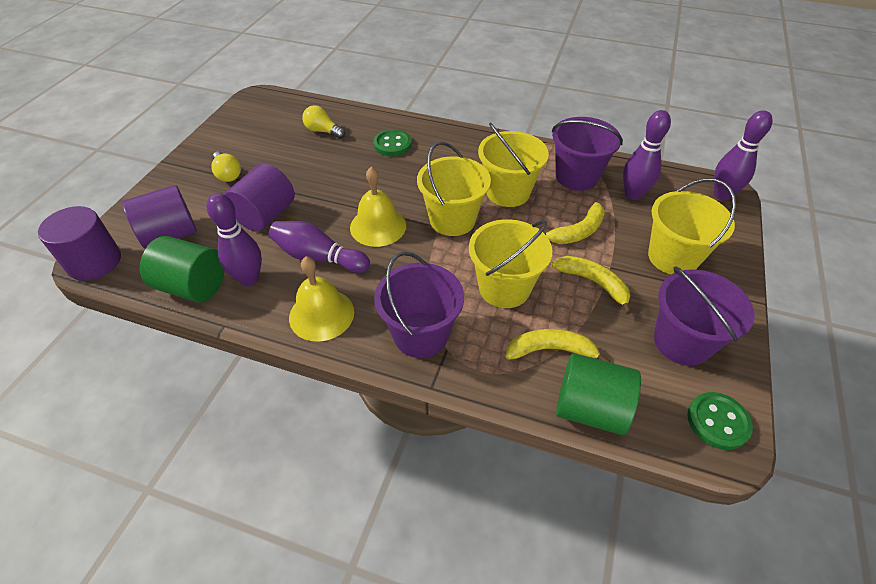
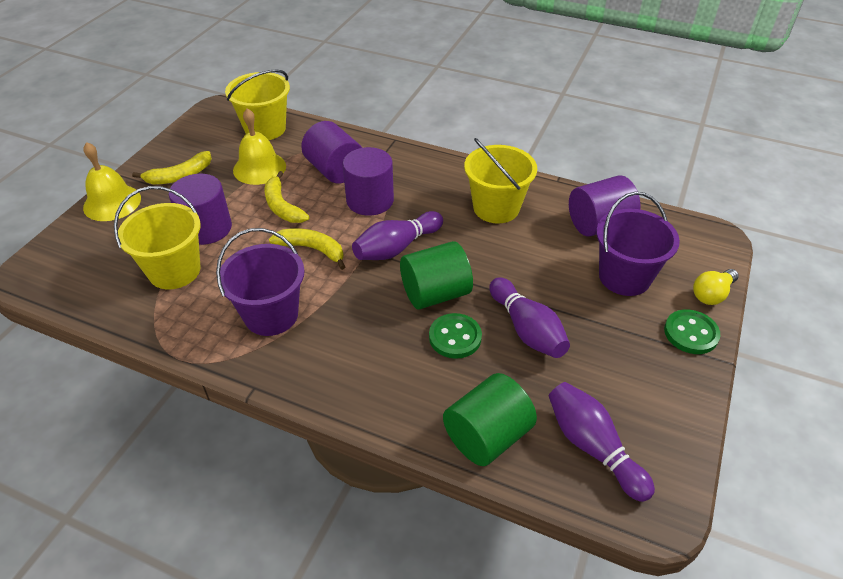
purple bowling pin: [207,193,262,286] [269,221,370,273] [623,110,671,200] [714,110,772,201] = 4 -> [352,211,443,260] [489,278,570,358] [549,382,655,502] = 3
purple bucket: [374,252,464,358] [552,117,623,191] [654,266,755,366] = 3 -> [216,228,305,336] [596,192,680,296] = 2
purple cylinder: [38,206,121,281] [122,185,197,249] [224,163,295,232] = 3 -> [169,174,232,245] [301,121,362,183] [343,147,394,216] [569,175,641,237] = 4
yellow bucket: [417,141,491,236] [469,219,552,308] [478,123,549,207] [648,178,736,274] = 4 -> [114,186,201,289] [225,69,290,140] [464,138,537,223] = 3
yellow light bulb: [211,151,241,182] [302,105,345,139] = 2 -> [693,269,739,305] = 1

